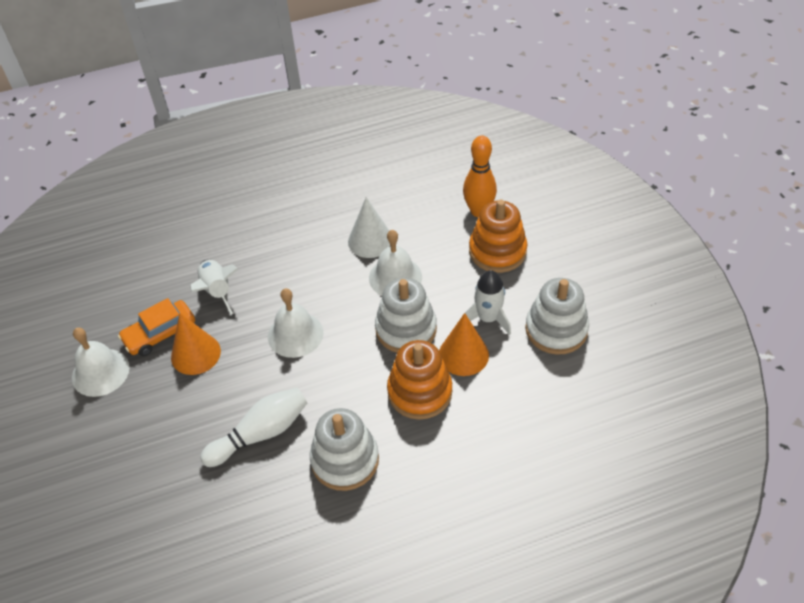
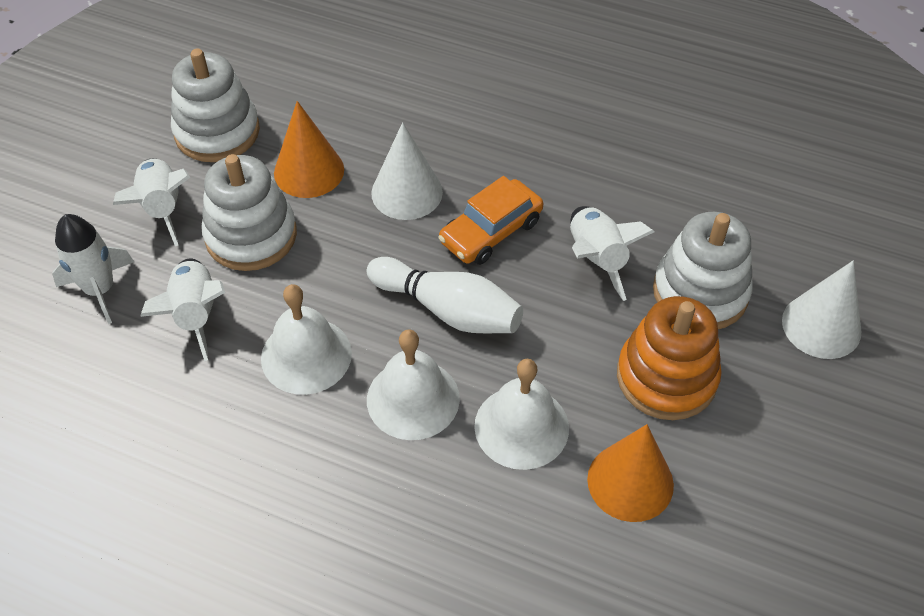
orange bowling pin: [463,136,497,217] = 1 -> none = 0
orange stacking toy: [387,340,452,420] [469,200,527,273] = 2 -> [617,296,722,420] = 1
white cone: [348,197,390,258] = 1 -> [371,122,443,220] [782,260,861,359] = 2
white rocket: [190,260,238,314] [462,270,511,335] = 2 -> [52,214,134,324] [113,158,190,246] [140,259,225,361] [570,206,654,301] = 4

